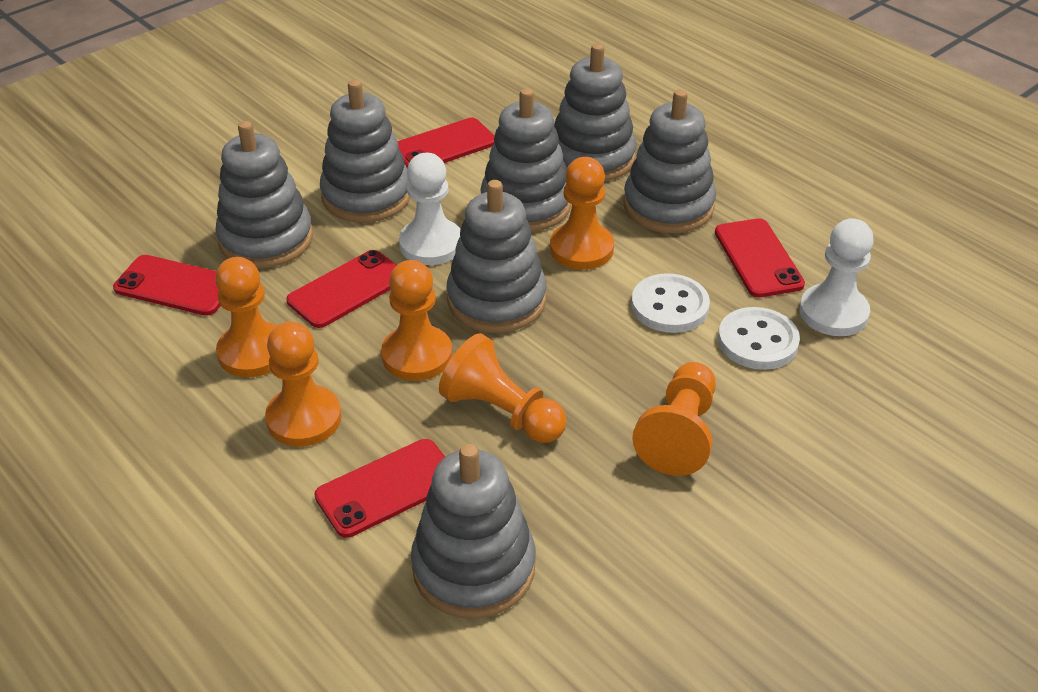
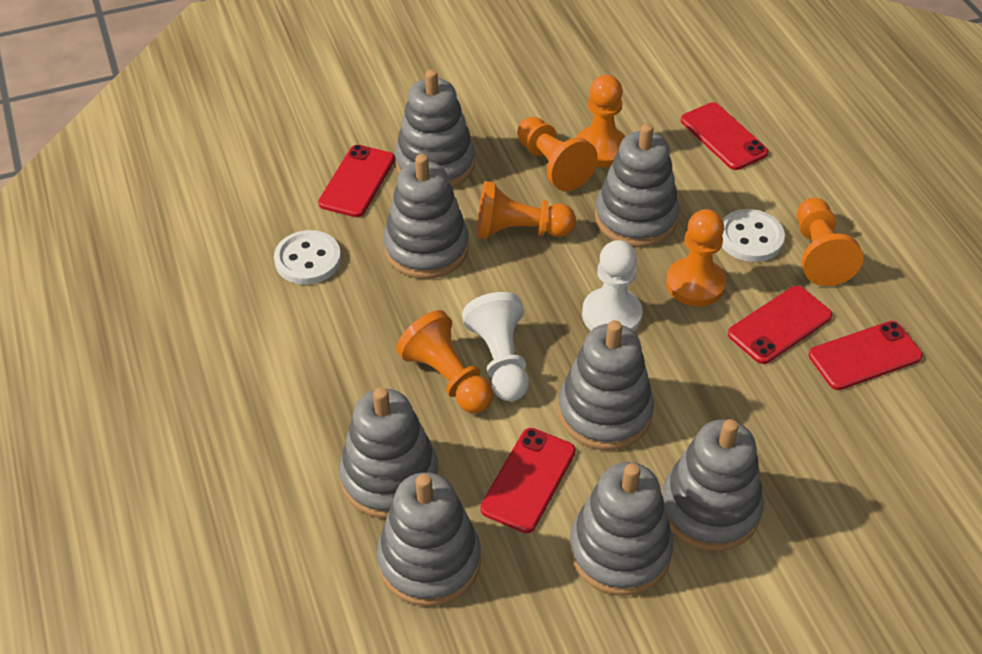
grey stacking toy: [215,121,313,268] [320,80,410,223] [411,444,536,619] [447,180,547,333] [480,88,571,232] [554,43,637,182] [623,89,716,233] = 7 -> [339,387,439,519] [377,472,481,607] [383,154,469,279] [395,69,475,188] [558,320,654,450] [569,462,674,596] [595,123,679,247] [662,419,764,551] = 8

